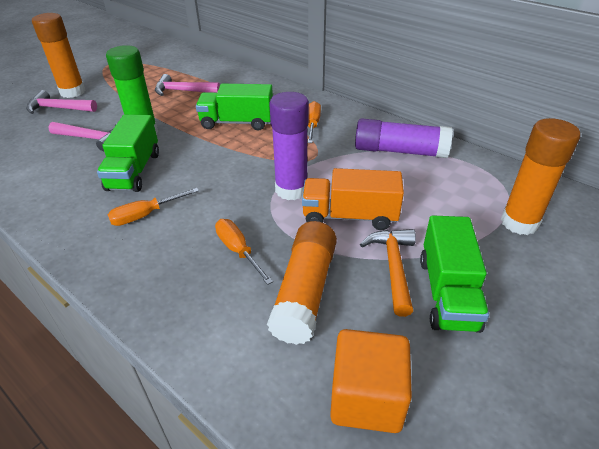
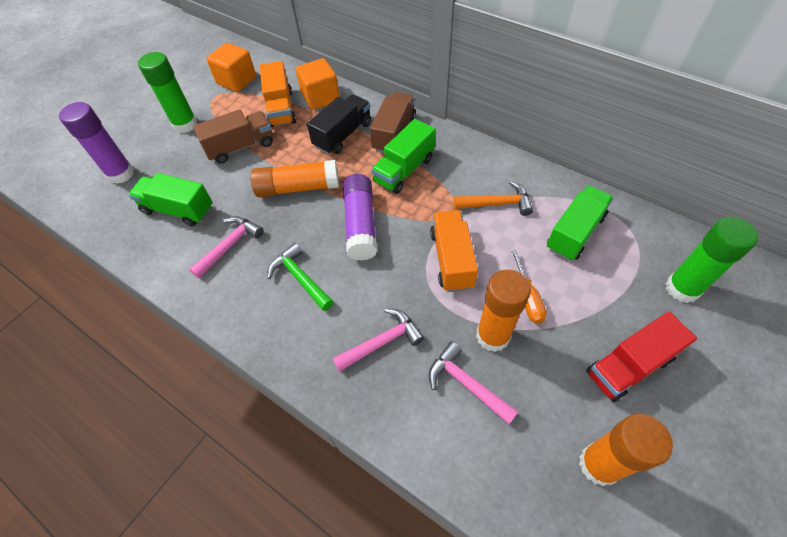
black truck: none = 0 -> [307,94,371,154] = 1
brown truck: none = 0 -> [193,109,273,163] [370,92,416,153] = 2
green glue stick: [106,45,158,135] = 1 -> [138,52,198,133] [665,217,758,303] = 2
green hammer: none = 0 -> [267,243,334,311] = 1
orange cube: [330,329,412,433] = 1 -> [206,43,256,92] [296,58,340,110] = 2
orange screwdriver: [108,188,199,226] [215,219,273,285] [308,101,321,143] = 3 -> [511,249,546,323] = 1
orange truck: [302,168,404,230] = 1 -> [260,61,296,128] [430,210,478,292] = 2
red truck: none = 0 -> [586,312,697,402] = 1

